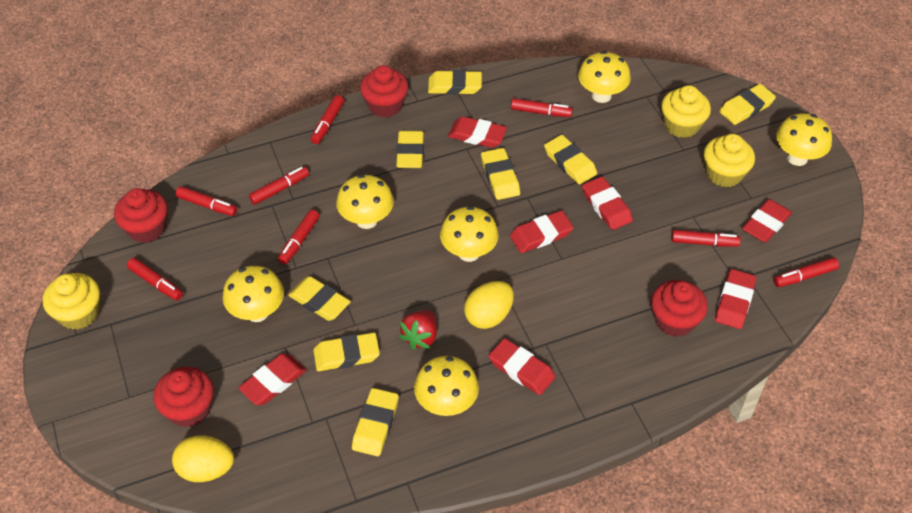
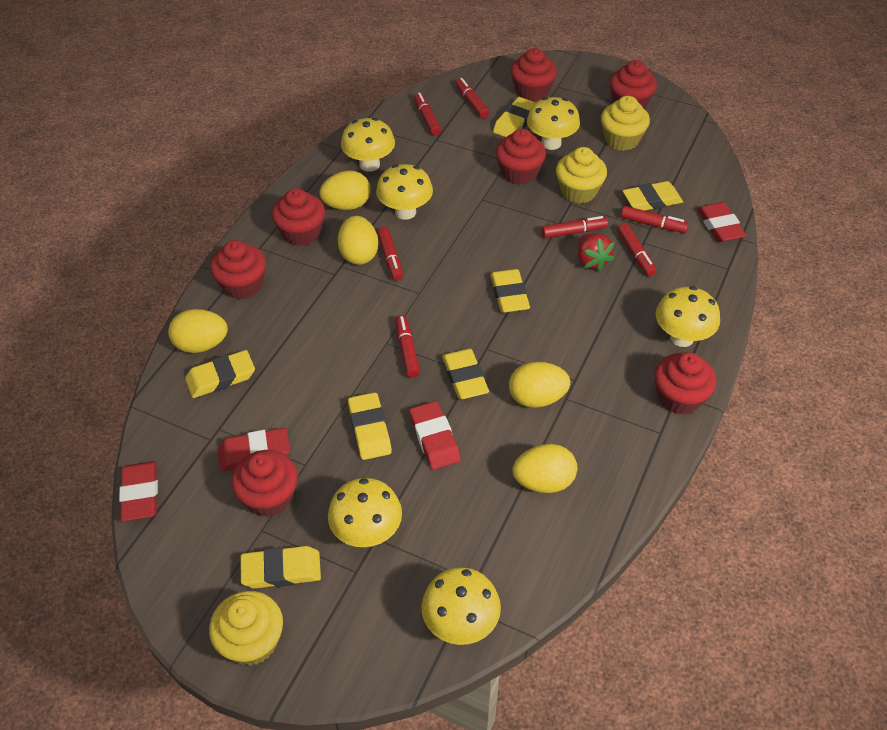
red cupcake: [114,188,168,243] [153,367,214,427] [360,65,408,117] [651,280,708,337] = 4 -> [210,240,266,299] [231,450,298,517] [272,188,325,246] [496,129,546,185] [511,48,557,101] [610,60,657,109] [654,352,717,415] = 7
red eraser: [238,353,306,405] [448,116,507,148] [489,338,556,395] [510,210,574,253] [582,176,633,230] [715,269,756,329] [742,199,792,243] = 7 -> [119,461,158,522] [218,428,290,471] [409,401,461,470] [697,202,747,242] = 4
red marker: [127,258,183,301] [176,186,237,216] [249,166,309,205] [278,210,320,264] [311,95,344,144] [511,98,573,117] [671,230,741,247] [774,257,839,287] = 8 -> [377,226,403,281] [395,315,420,378] [414,93,441,135] [456,78,490,118] [541,216,608,239] [617,223,657,277] [621,206,689,233] = 7
yellow egg: [172,436,234,482] [464,281,514,329] = 2 -> [168,309,228,353] [319,171,371,210] [338,216,378,265] [509,362,570,408] [512,444,577,493] = 5
yellow eraser: [288,276,351,321] [313,333,380,371] [352,388,399,456] [396,131,424,168] [428,70,482,95] [481,148,520,200] [544,135,597,185] [719,84,776,125] = 8 -> [185,350,255,398] [241,546,321,589] [348,392,392,460] [442,349,489,399] [490,269,530,313] [493,97,536,137] [623,181,683,211] = 7

